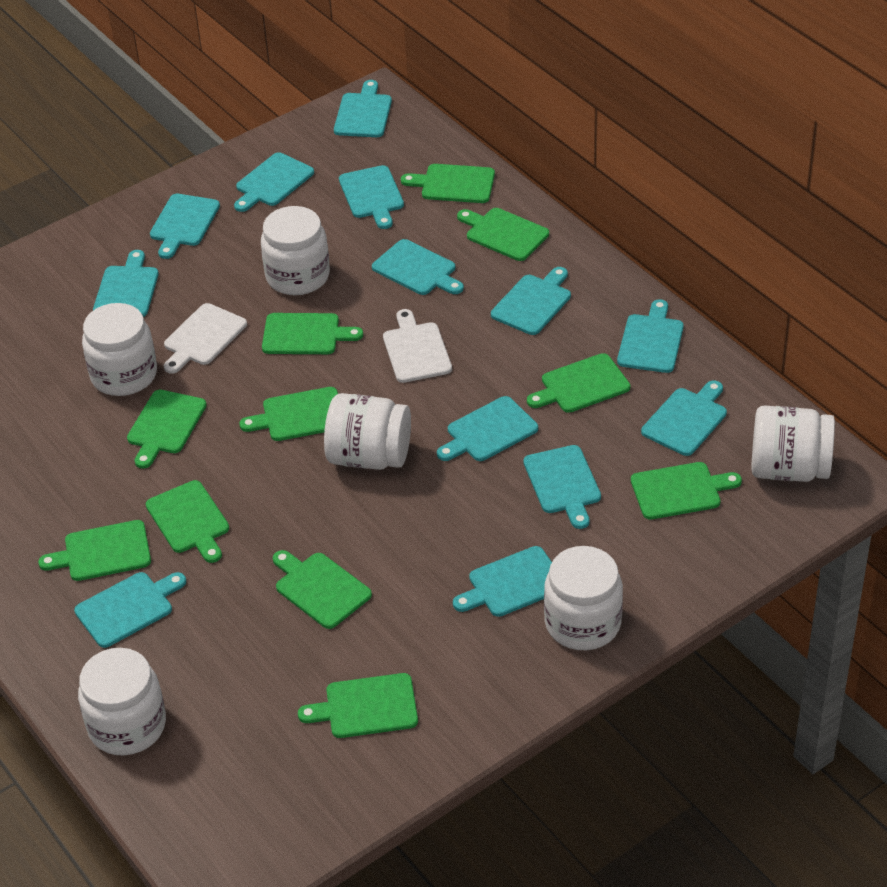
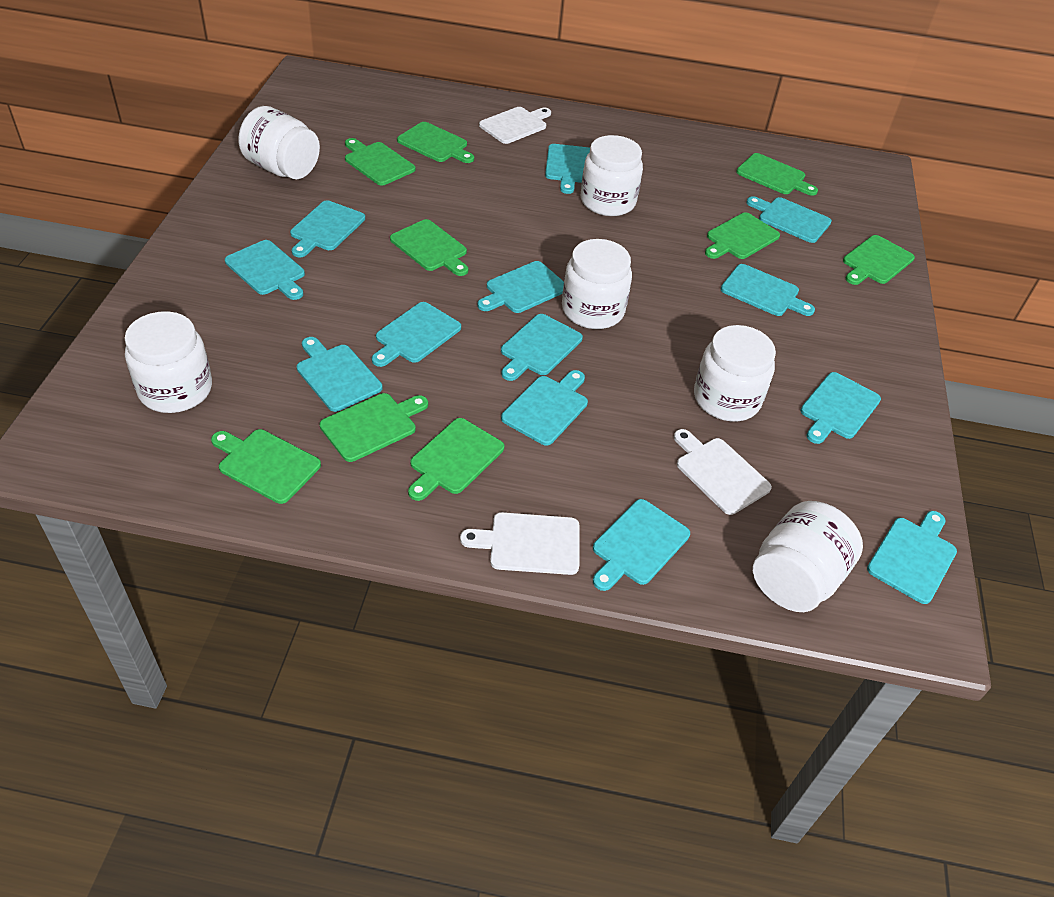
green cutting board: [38,520,151,581] [127,390,207,468] [146,480,229,563] [240,387,338,441] [262,313,363,354] [273,550,372,629] [298,673,418,738] [401,164,495,203] [457,208,549,261] [527,353,630,413] [631,462,742,520] = 11 -> [211,429,321,504] [320,393,428,462] [345,138,416,185] [390,219,468,276] [397,122,474,163] [408,418,504,501] [705,212,780,259] [736,153,818,196] [843,235,915,285] = 9
white cutting board: [164,303,247,374] [383,309,452,383] = 2 -> [460,512,579,575] [479,107,551,144] [674,429,772,515] = 3

